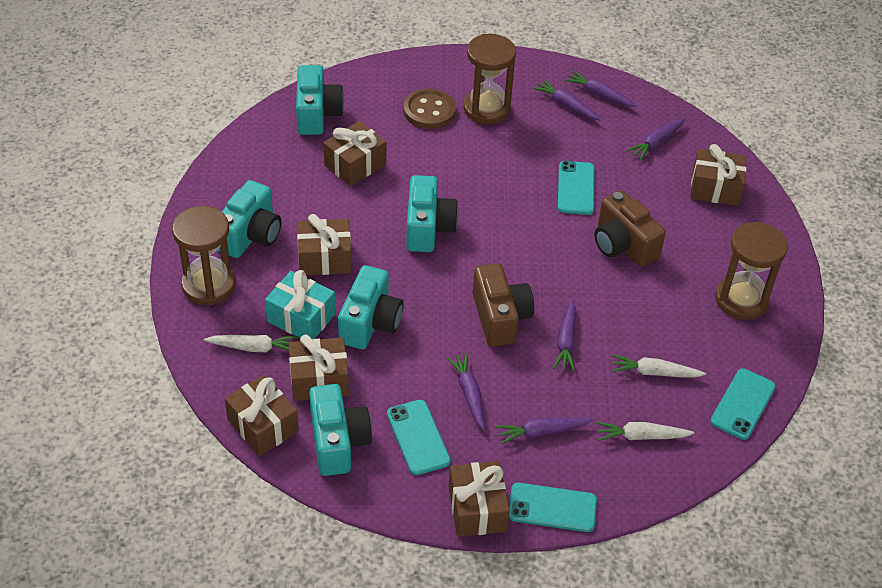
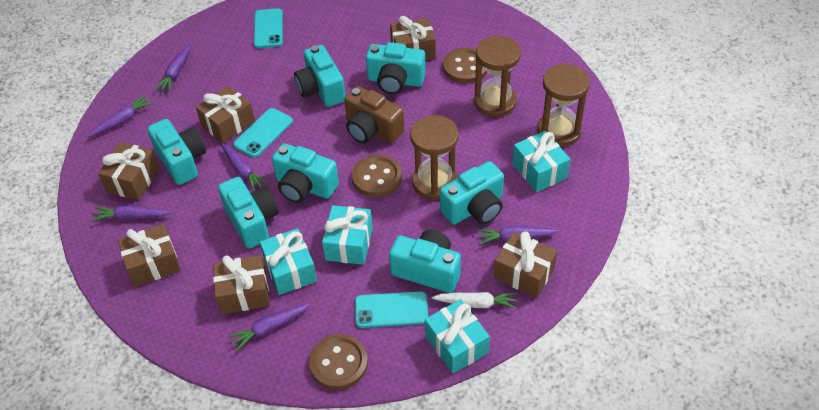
brown button: [403,89,456,129] = 1 -> [309,334,368,390] [352,155,402,197] [443,48,487,83] = 3
brown camera: [472,263,534,347] [594,190,666,267] = 2 -> [344,86,404,143] = 1
turquoise camera: [217,180,282,258] [296,65,344,135] [309,384,372,476] [338,265,404,349] [406,175,459,252] = 5 -> [147,119,206,185] [218,177,278,248] [272,143,339,203] [294,45,345,107] [366,42,426,94] [389,230,461,293] [440,161,504,225] = 7
turquoise gift: [265,270,336,340] = 1 -> [260,228,317,295] [322,205,373,265] [425,299,490,374] [512,131,571,192] = 4
turquoise phone: [387,400,451,475] [509,483,597,532] [558,161,594,215] [710,368,776,440] = 4 -> [233,108,293,157] [254,8,283,48] [355,291,428,328] = 3
white carrot: [204,335,298,352] [596,422,694,441] [612,355,706,378] = 3 -> [431,292,517,309] = 1

